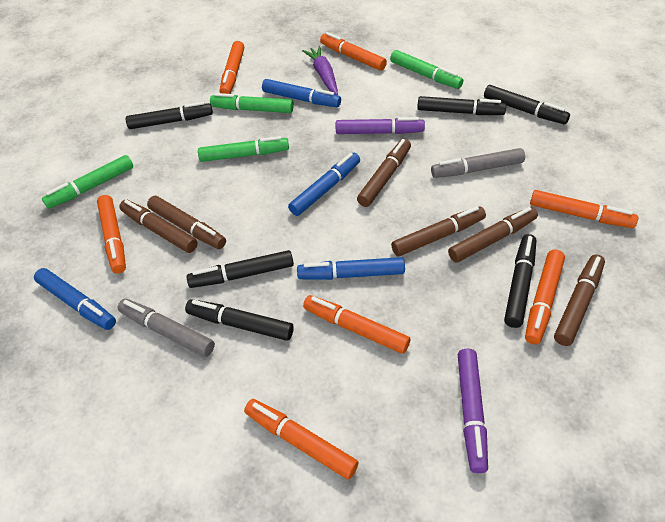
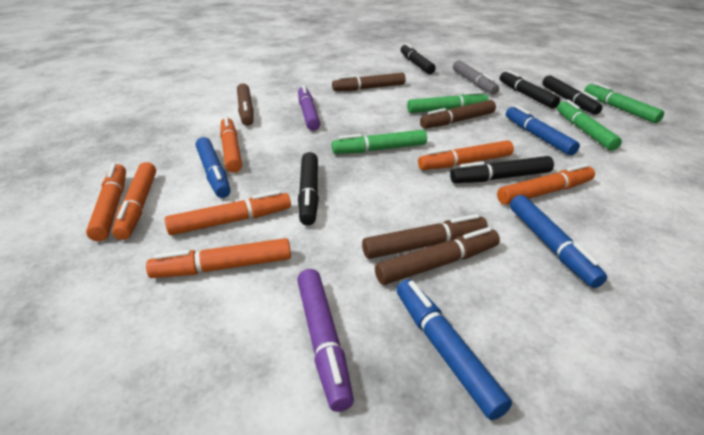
black marker: [126,102,213,129] [185,299,294,341] [187,250,294,288] [417,96,506,115] [484,85,570,124] [504,234,536,328] = 6 -> [298,152,319,225] [401,43,436,74] [450,156,554,183] [500,70,560,109] [542,75,603,115] = 5
brown marker: [119,200,198,253] [147,196,226,249] [357,139,411,207] [391,206,486,256] [448,207,538,263] [554,255,605,346] = 6 -> [237,83,254,126] [332,73,406,91] [362,214,488,259] [375,227,500,285] [420,100,496,128] = 5
grey marker: [118,299,215,357] [431,148,525,178] = 2 -> [453,60,499,94] = 1
purple carrot: [302,46,338,95] = 1 -> none = 0

